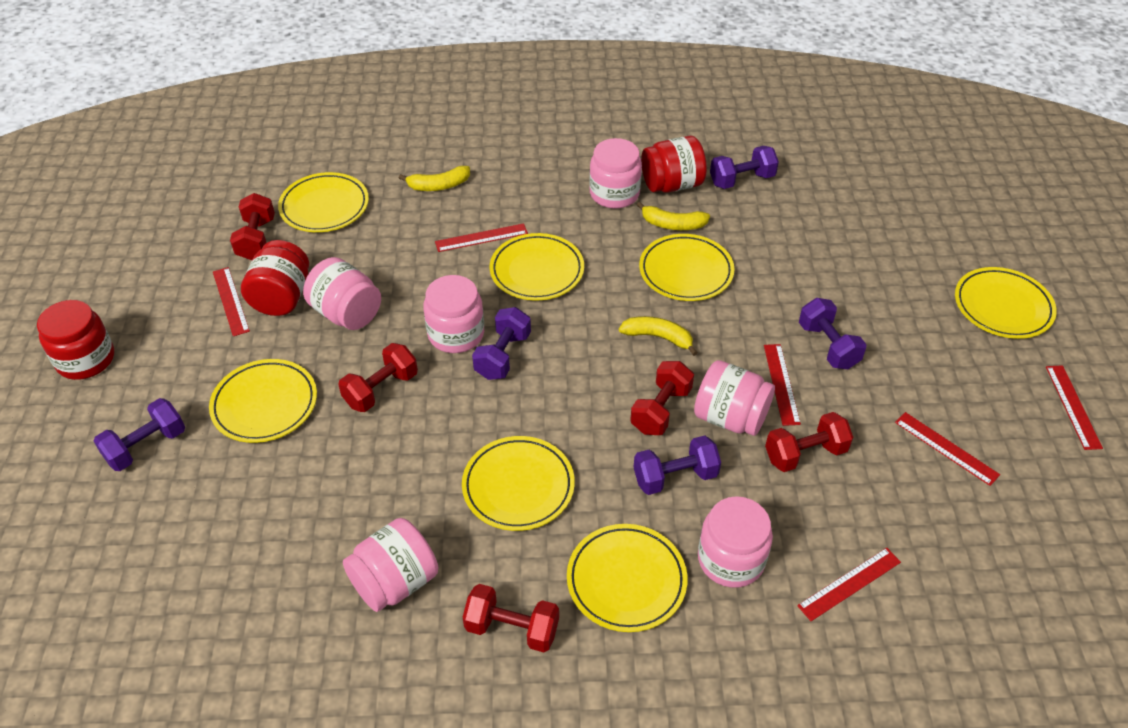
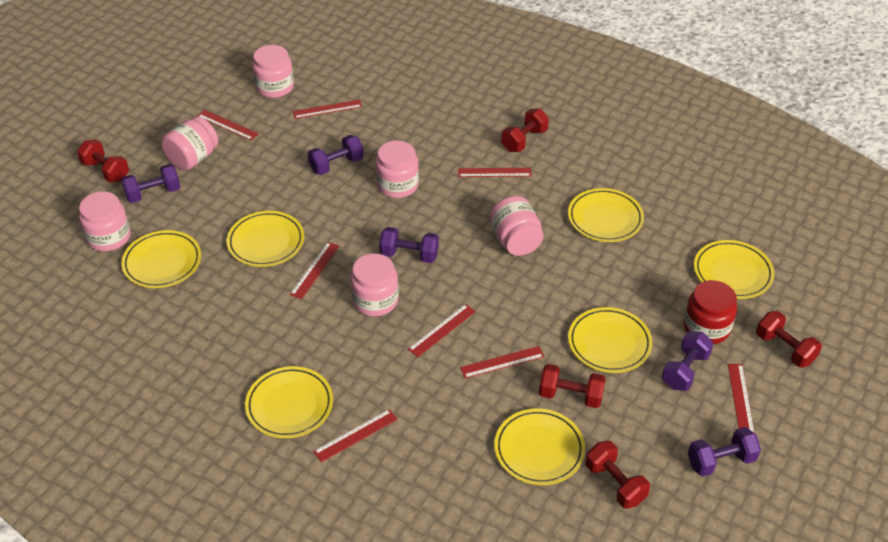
red jar: [37,300,114,380] [241,240,309,316] [641,136,707,193] = 3 -> [684,280,737,344] = 1
red ruler: [213,267,250,336] [435,223,528,252] [764,344,801,426] [797,548,901,621] [895,412,1000,486] [1046,365,1103,450] = 6 -> [197,110,259,140] [290,242,339,299] [293,99,362,119] [313,409,397,462] [408,304,476,357] [458,168,532,177] [460,346,545,378] [728,364,755,433] = 8
yellow banana: [399,166,470,191] [619,316,698,356] [637,202,710,230] = 3 -> none = 0

